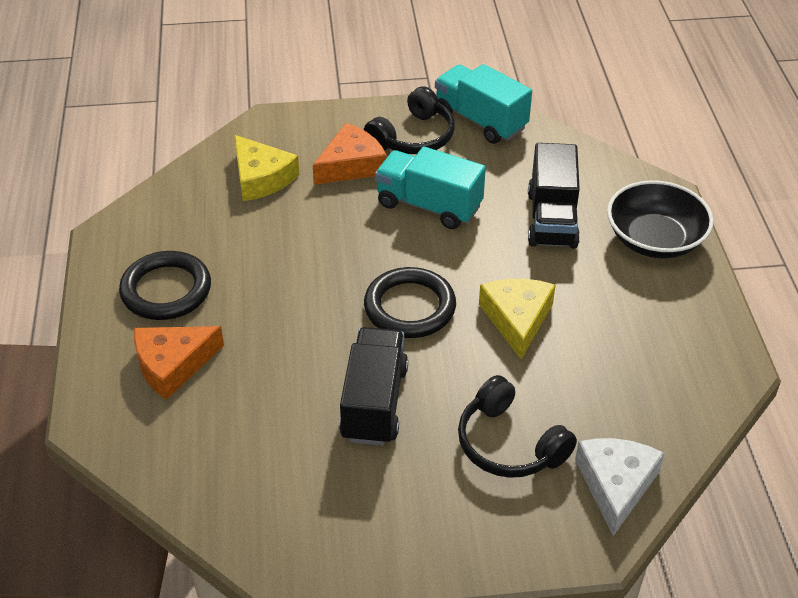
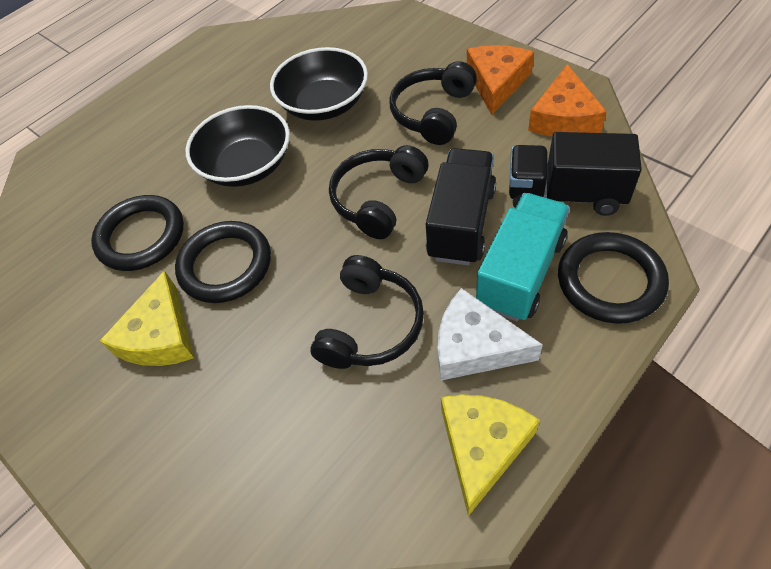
black bowl: [607,180,714,259] = 1 -> [185,105,290,187] [270,47,368,121] = 2
black headphones: [364,86,455,154] [458,375,577,478] = 2 -> [310,255,424,369] [329,145,429,239] [389,61,477,145] = 3
black ring: [119,251,211,320] [364,267,456,338] = 2 -> [91,195,184,271] [175,221,271,303] [558,232,669,324] = 3
turquoise truck: [375,147,486,229] [435,64,532,144] = 2 -> [476,193,570,321] = 1

